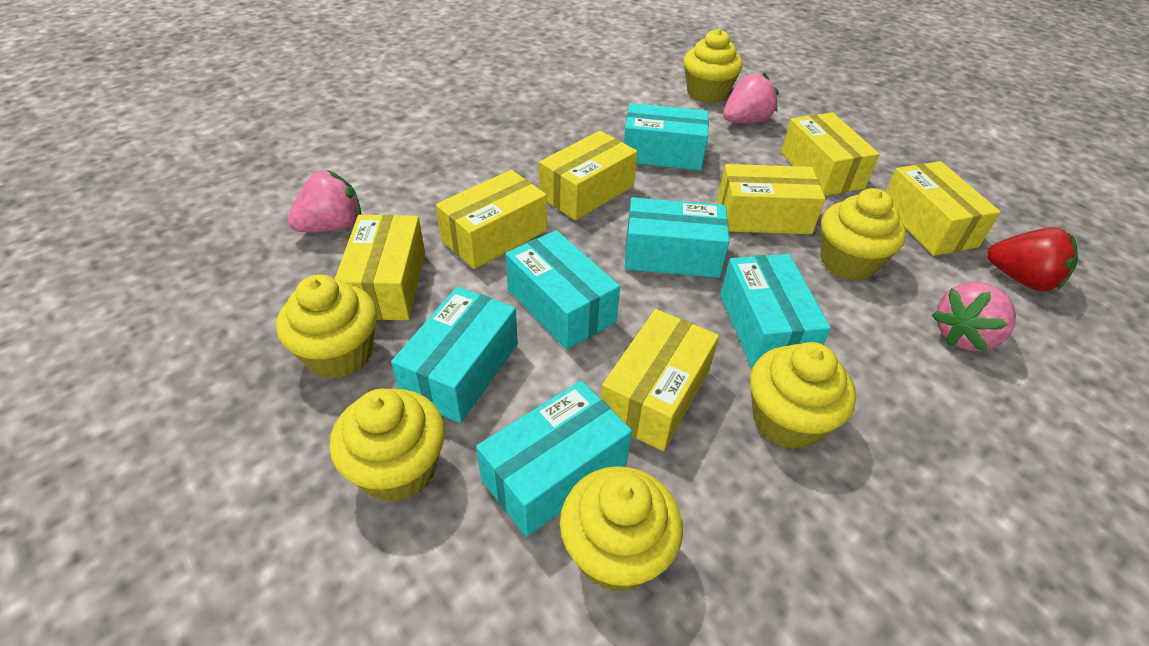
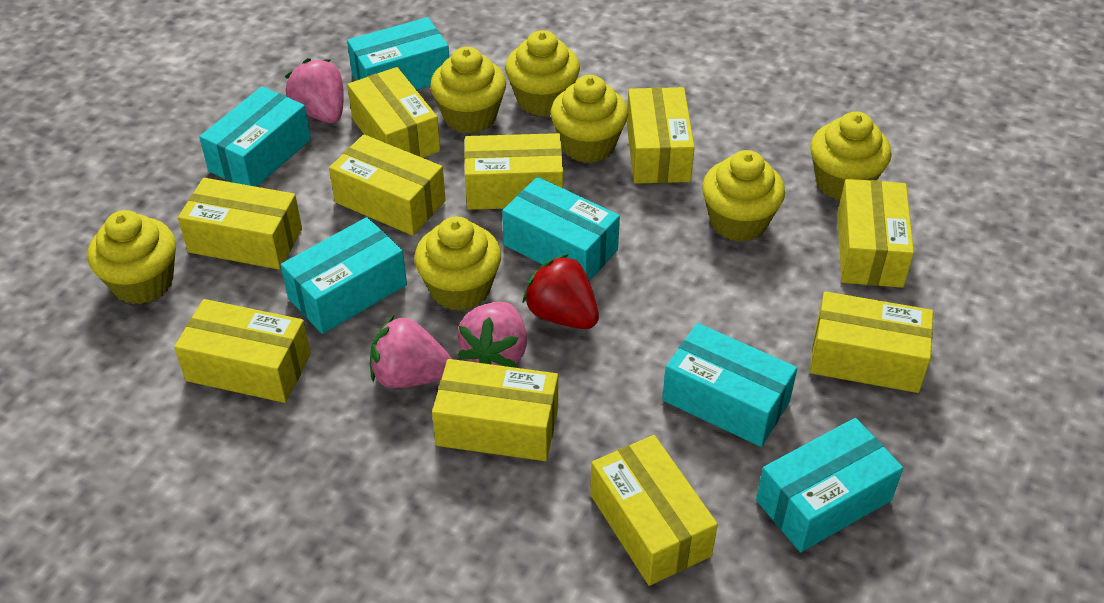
yellow box: [335,215,425,320] [436,170,547,269] [539,131,638,220] [601,309,719,451] [717,164,826,234] [781,112,880,196] [886,161,1001,256] = 7 -> [174,299,311,403] [178,178,302,269] [329,134,446,236] [347,67,440,158] [432,359,558,461] [464,133,563,210] [590,435,718,586] [627,87,695,184] [810,291,933,393] [837,179,914,288] = 10
yellow cupcake: [276,274,377,379] [330,389,445,503] [560,466,683,592] [684,29,743,103] [750,342,856,450] [820,188,906,281] = 6 -> [87,210,176,304] [414,217,501,311] [430,47,506,133] [505,30,580,116] [551,75,628,163] [702,150,785,242] [810,111,892,200] = 7

